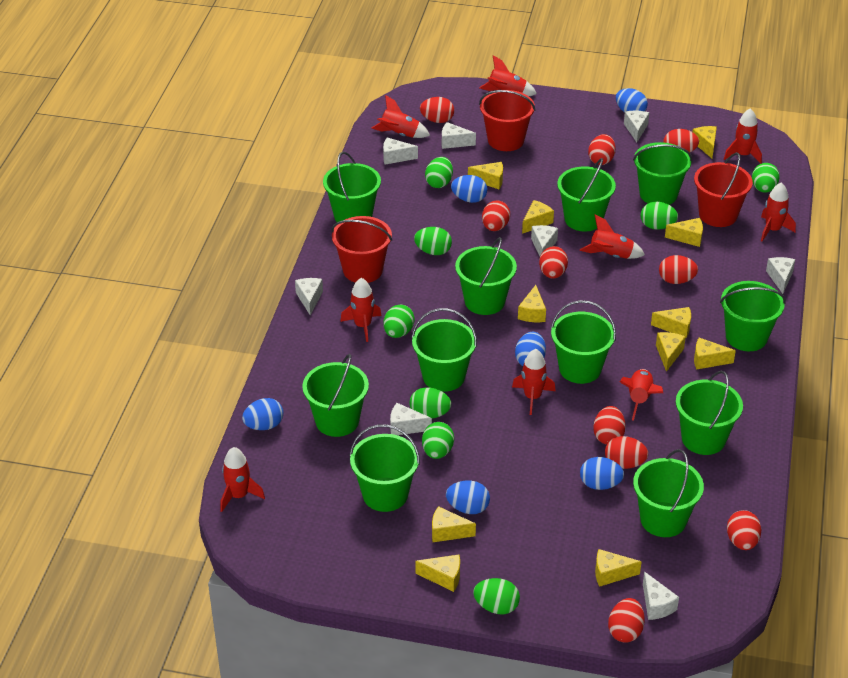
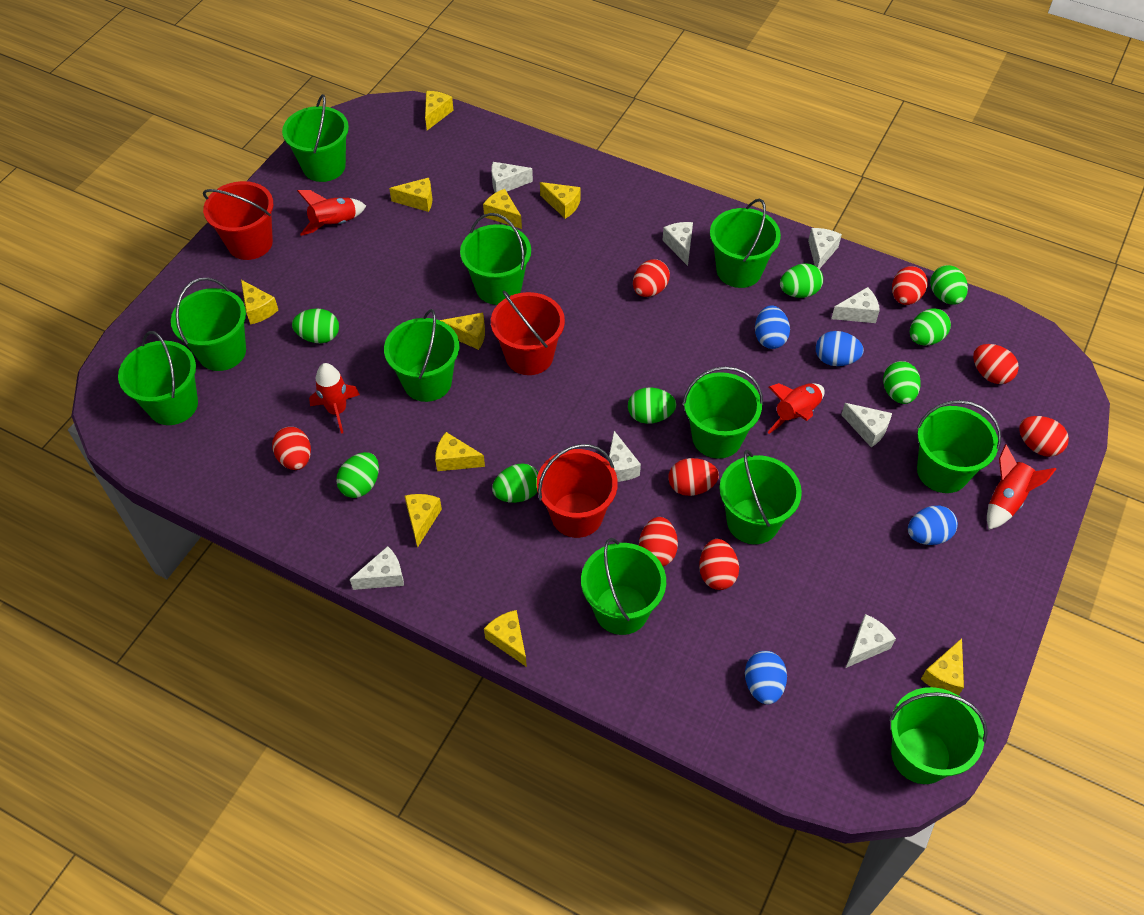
blue egg: [242,398,283,430] [446,481,490,514] [451,175,487,203] [515,332,546,366] [580,457,624,490] [616,88,648,113] = 6 -> [745,651,787,704] [755,305,790,349] [816,331,864,366] [908,506,958,545] = 4
red egg: [420,97,454,123] [482,201,510,231] [539,246,568,279] [588,134,616,165] [593,406,626,445] [605,436,648,469] [608,598,645,643] [659,255,698,284] [663,129,699,152] [727,510,761,550] = 10 -> [272,427,311,470] [633,259,670,297] [639,517,678,566] [668,458,719,496] [699,539,739,590] [892,266,927,305] [973,344,1019,384] [1019,416,1069,457] = 8
red rocket: [220,447,265,512] [340,278,382,342] [372,95,430,138] [479,55,537,96] [512,349,556,415] [580,214,645,259] [620,369,663,421] [724,108,762,164] [761,182,796,241] = 9 -> [297,190,366,236] [309,363,360,434] [768,383,825,434] [987,444,1056,530] = 4
yellow cheese: [415,555,460,592] [432,506,476,542] [468,162,503,189] [518,285,546,322] [522,200,554,234] [595,549,642,587] [651,307,691,338] [656,332,686,372] [665,218,703,247] [693,126,717,158] [694,338,736,370] = 11 -> [241,280,278,325] [389,178,432,212] [405,494,442,548] [425,91,454,130] [435,432,485,471] [440,313,485,350] [483,189,522,229] [484,610,527,667] [540,182,581,219] [921,638,964,695] = 10

